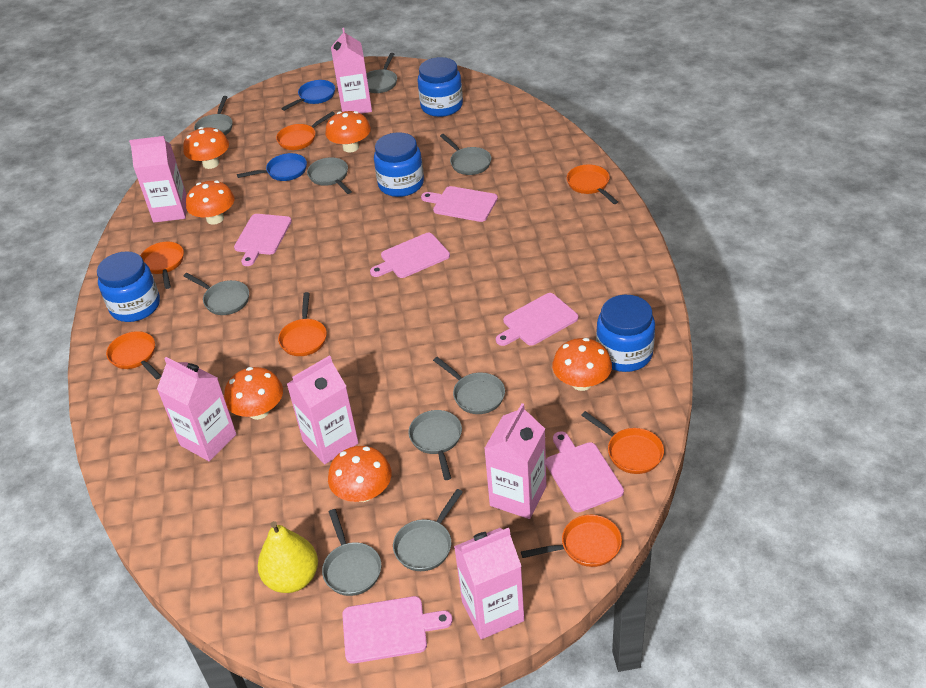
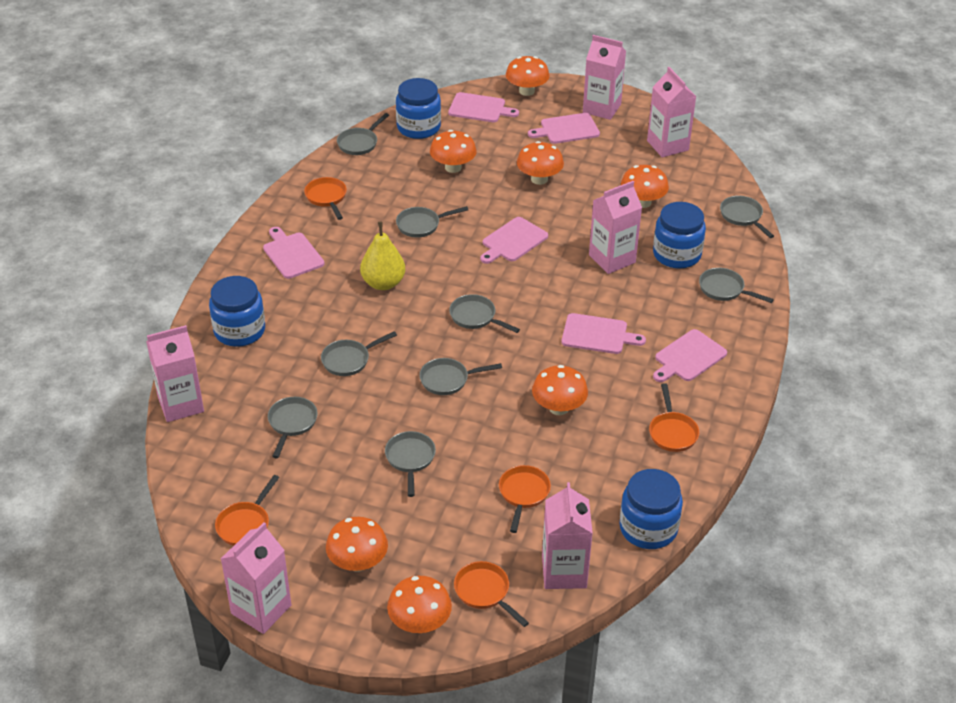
blue pan: [237,153,307,181] [281,80,335,111] = 2 -> none = 0
orange mushroom: [183,127,229,169] [186,180,234,225] [224,367,283,420] [325,111,371,152] [328,446,392,502] [552,338,612,391] = 6 -> [326,517,388,572] [387,576,452,633] [430,130,477,173] [506,56,549,96] [517,141,564,185] [532,365,588,415] [621,165,669,208] = 7
orange pan: [106,331,161,379] [140,242,184,289] [276,111,335,150] [278,292,327,356] [521,515,622,567] [567,164,618,204] [581,411,664,474] = 7 -> [215,475,279,546] [304,177,347,220] [454,561,529,627] [499,465,551,533] [649,383,699,452] = 5

